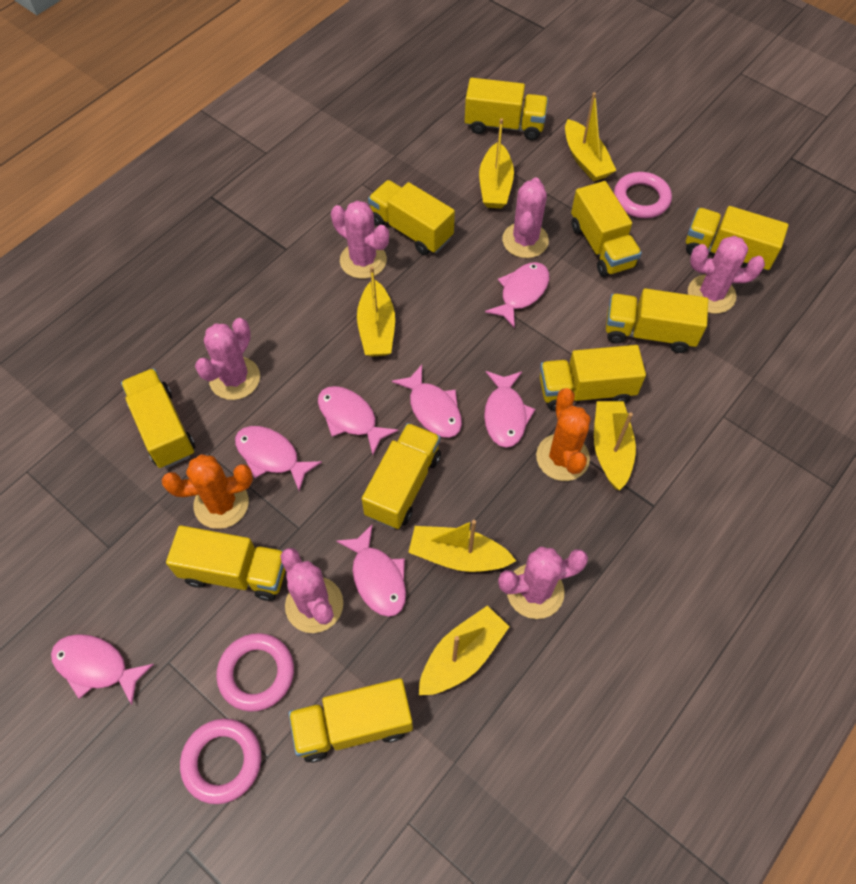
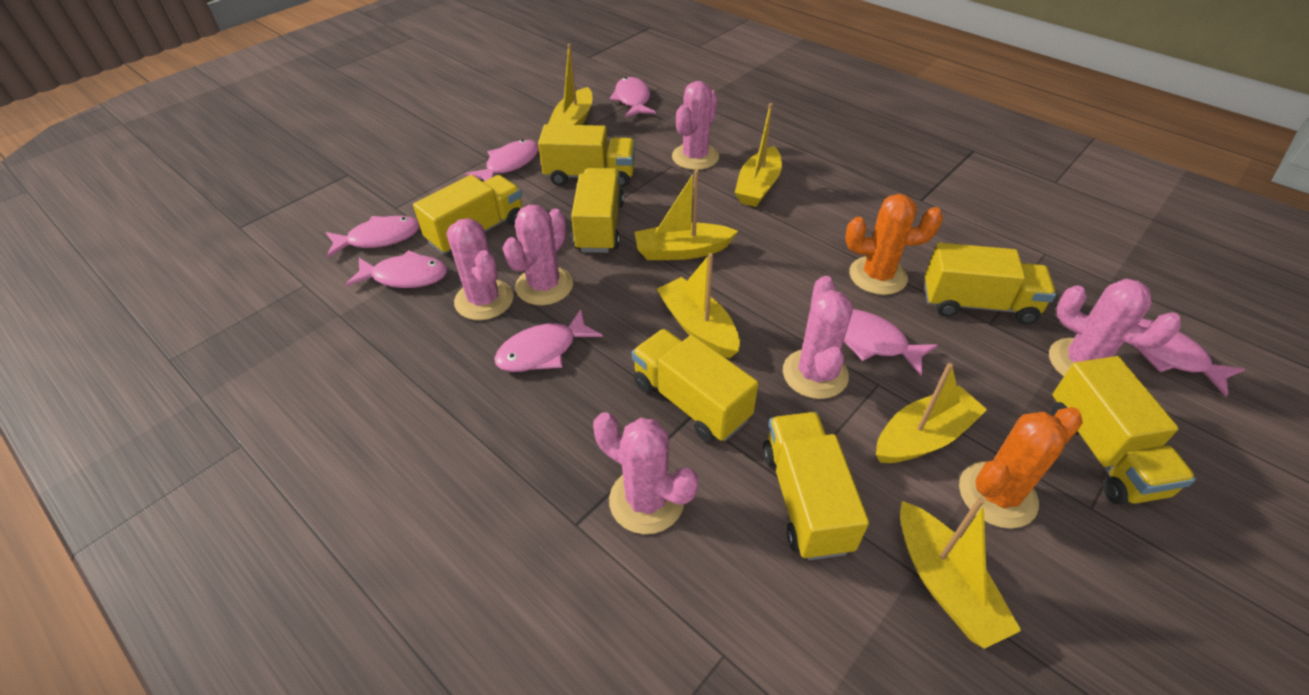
pink ring: [180,718,261,804] [216,633,294,712] [614,172,672,218] = 3 -> none = 0
yellow truck: [121,368,195,468] [166,525,285,601] [289,678,413,763] [362,423,441,529] [368,180,455,255] [465,78,548,140] [540,345,646,411] [571,181,642,277] [606,288,708,353] [686,206,789,270] = 10 -> [413,175,522,255] [538,124,635,187] [571,168,624,253] [632,329,759,442] [762,412,869,560] [924,243,1056,324] [1051,356,1196,505] = 7

